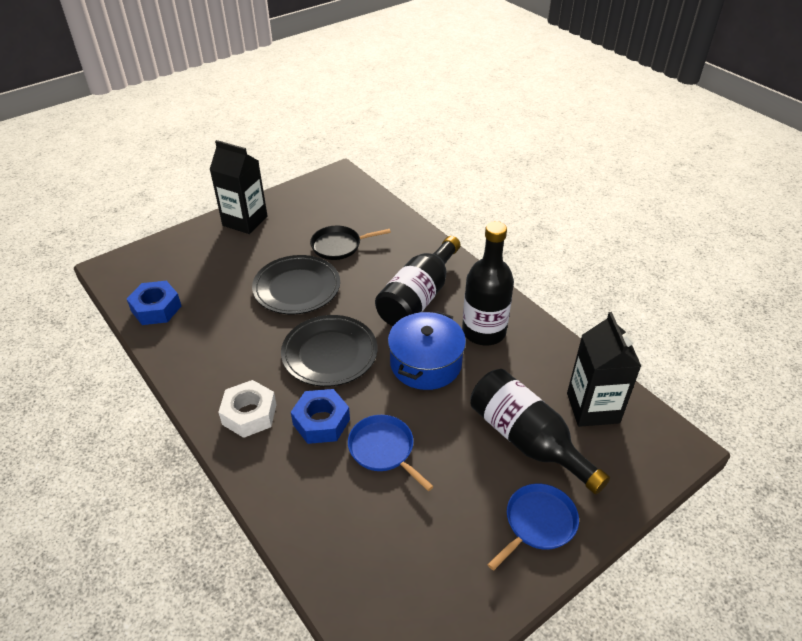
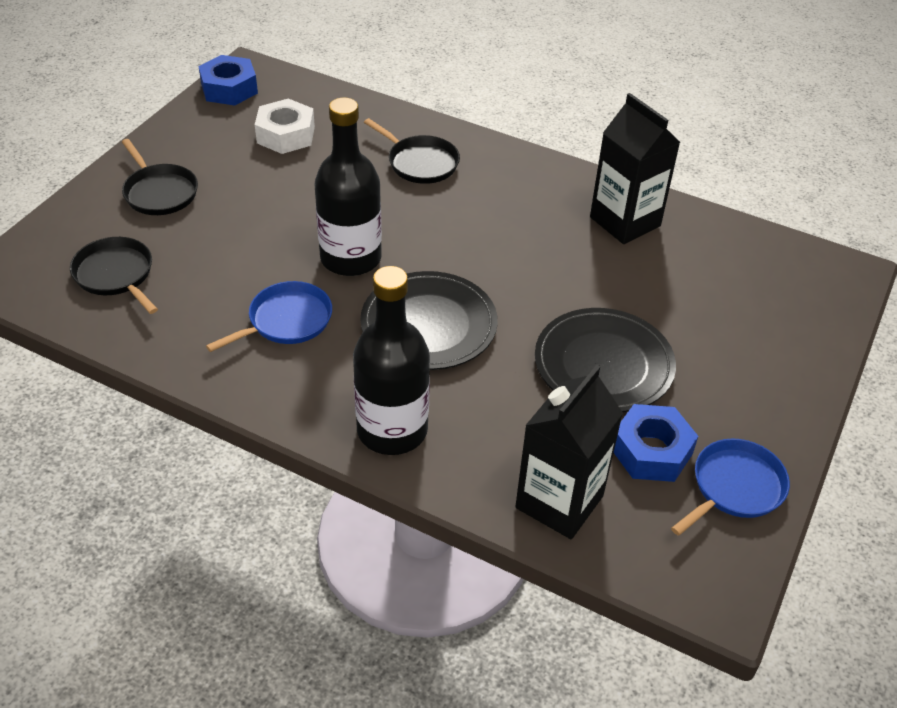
black bottle: [375,236,461,326] [462,221,514,345] [470,369,610,495] = 3 -> [314,97,382,276] [353,266,430,455] = 2
black pan: [310,226,391,260] = 1 -> [70,237,158,314] [122,139,198,215] [364,118,460,184] = 3
blue pot: [388,311,466,390] = 1 -> none = 0

